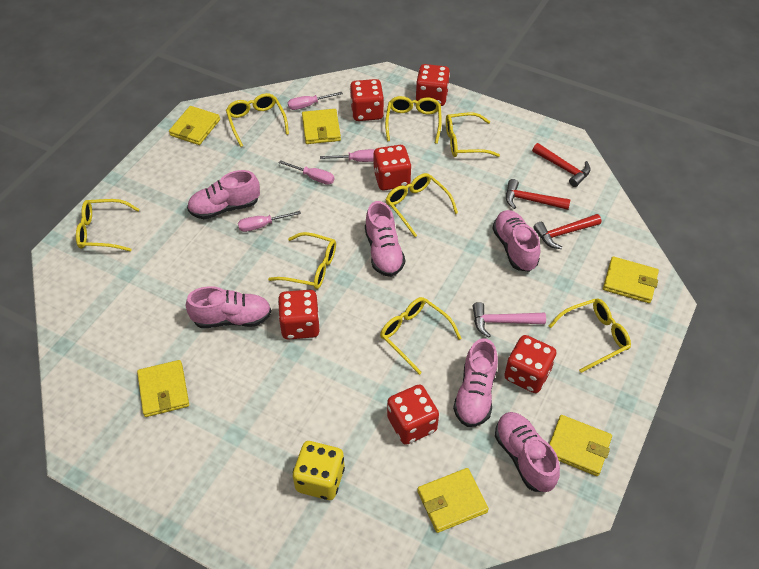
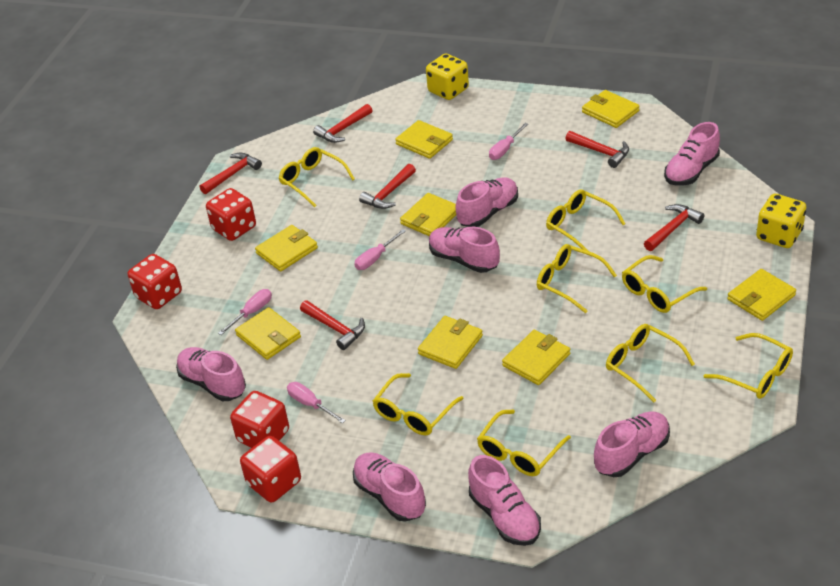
pink hammer: [473,302,546,337] = 1 -> none = 0
pink shoe: [186,286,271,328] [187,170,260,219] [365,201,405,277] [453,338,498,427] [492,210,540,272] [495,412,560,492] = 6 -> [176,347,246,401] [353,452,426,522] [429,227,500,273] [456,177,518,227] [468,455,541,546] [594,411,670,477] [664,122,720,186] = 7
red dice: [278,290,320,340] [350,79,384,121] [373,145,412,190] [387,384,439,445] [415,64,450,106] [504,335,557,393] = 6 -> [128,254,182,309] [206,188,256,241] [230,391,289,448] [240,436,301,502] = 4
red hammer: [506,179,571,210] [532,143,591,187] [534,214,601,249] = 3 -> [200,153,262,194] [300,300,365,350] [313,104,373,143] [359,164,416,209] [565,131,629,168] [644,204,704,251] = 6
yellow dice: [293,441,345,500] = 1 -> [426,54,469,100] [756,194,806,248] = 2
yellow wallet: [137,360,189,417] [169,106,220,145] [302,109,341,144] [417,468,489,533] [549,415,612,476] [603,256,659,303] = 6 -> [235,307,301,360] [255,225,318,271] [395,120,453,159] [400,193,456,236] [418,316,483,369] [502,330,570,385] [582,90,640,128] [727,269,796,321] = 8

